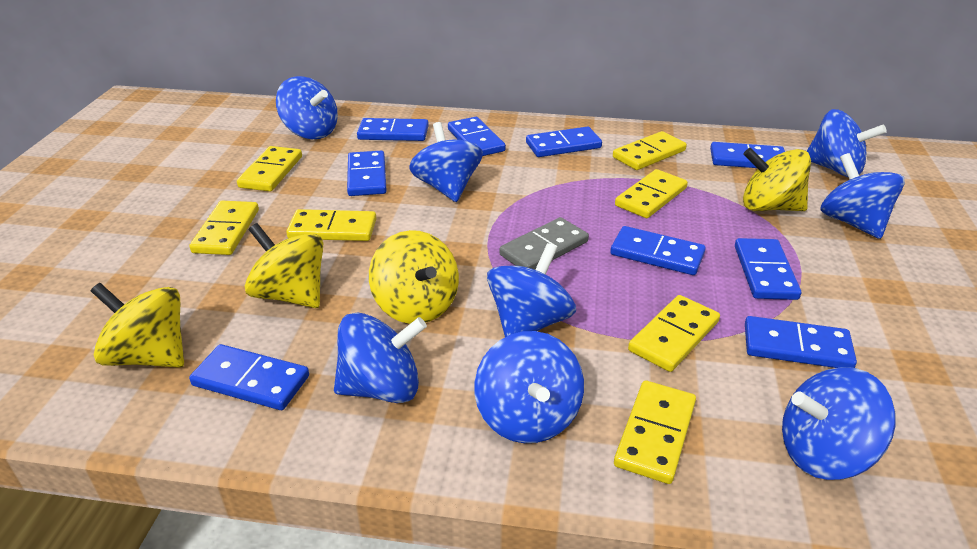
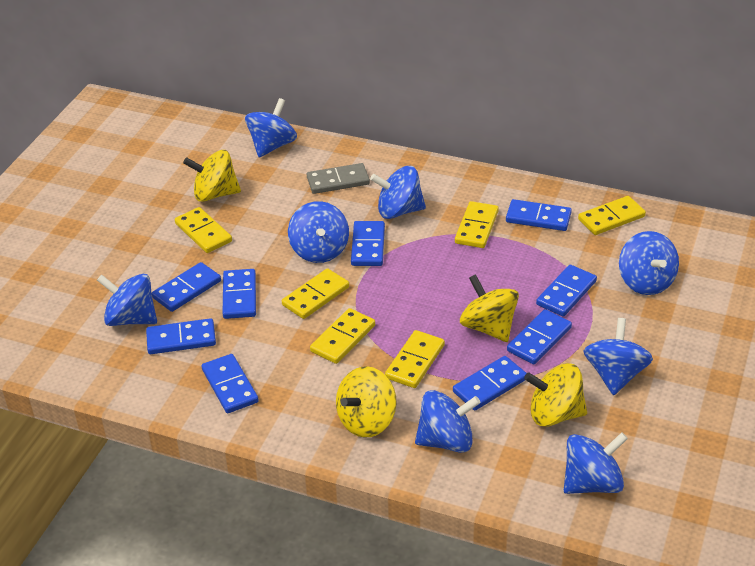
yellow domino: [189,201,259,255] [237,146,302,192] [286,209,376,241] [613,131,687,170] [614,380,696,484] [615,169,688,218] [628,295,720,372] = 7 -> [175,207,232,253] [282,268,349,319] [310,308,375,364] [385,330,445,388] [455,201,499,248] [578,196,646,235] = 6

